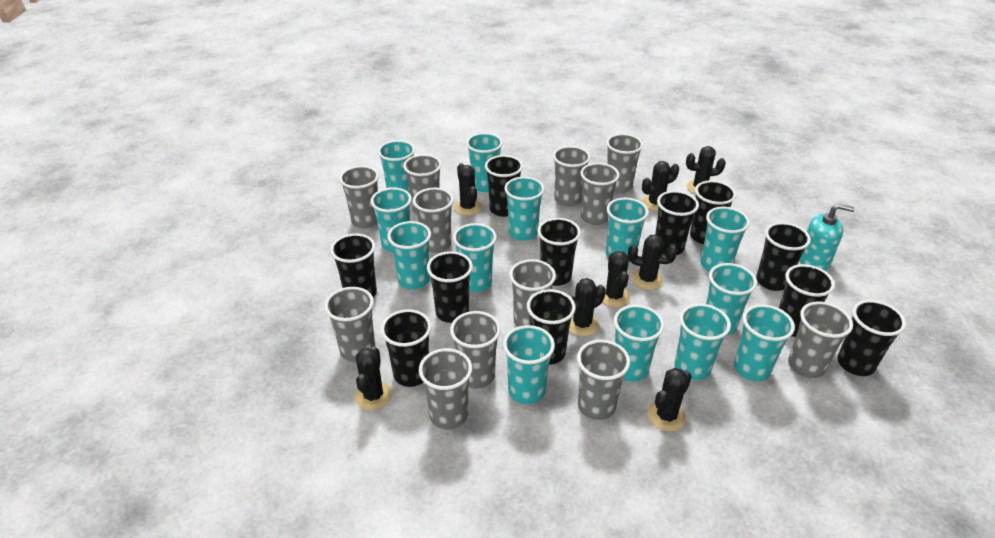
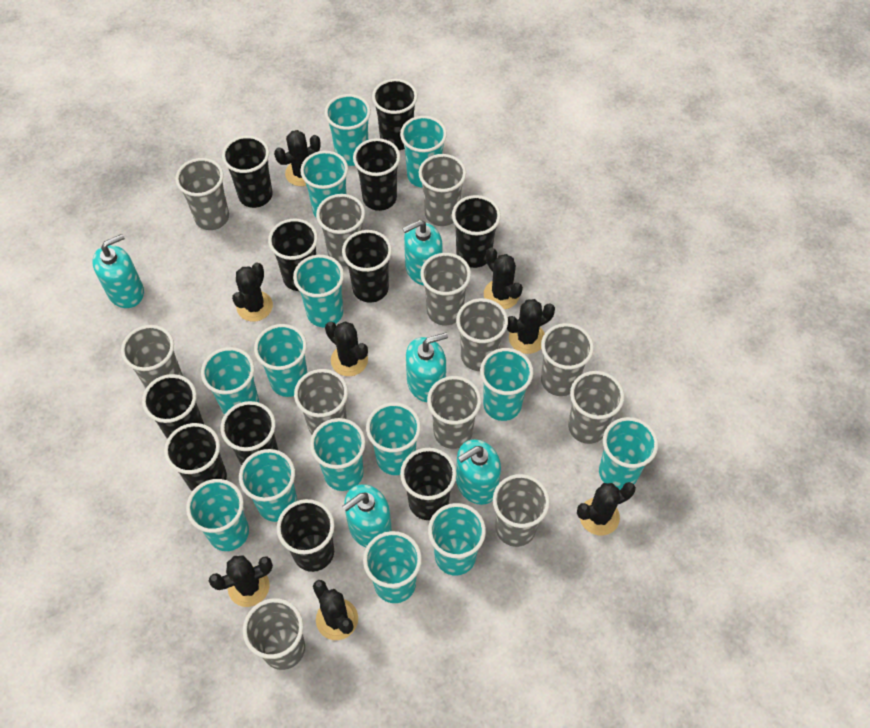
turquoise cup: [370,187,412,252] [378,140,415,193] [387,221,431,290] [453,223,497,292] [466,133,503,192] [503,325,555,404] [504,177,544,241] [606,198,649,263] [614,305,664,382] [674,304,731,380] [700,207,750,271] [706,263,757,336] [734,304,795,381] = 13 -> [186,479,249,551] [201,347,259,415] [239,449,297,522] [254,324,308,397] [293,255,344,327] [300,151,348,217] [310,418,365,491] [325,94,371,166] [363,531,422,603] [366,402,421,475] [400,116,447,188] [428,503,486,576] [480,348,533,421] [599,417,658,490] = 14
turquoise soap dispenser: [799,204,855,271] = 1 -> [92,234,144,308] [342,484,392,548] [402,220,442,285] [406,332,448,402] [456,439,501,505] = 5

